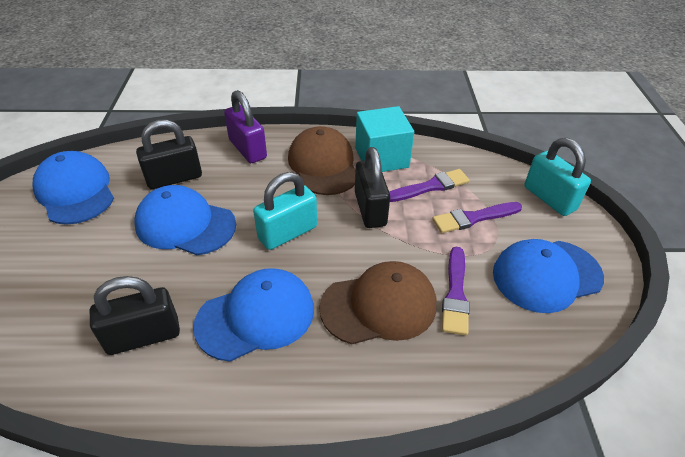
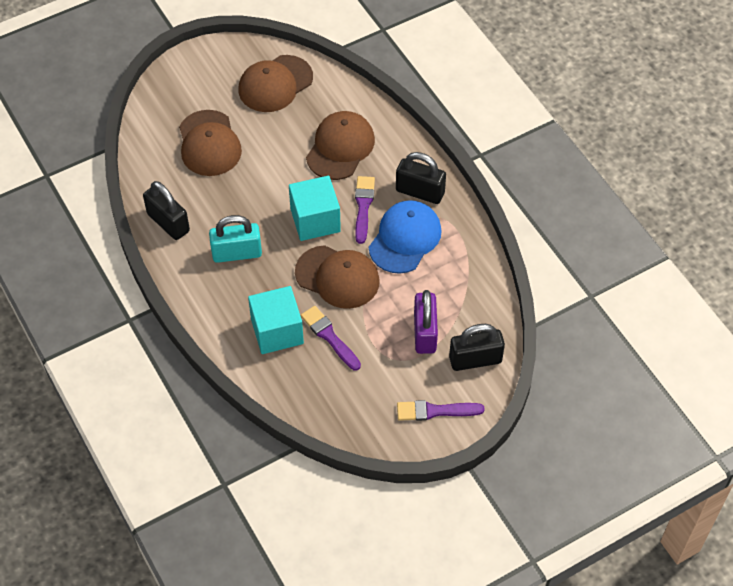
blue cap: [32,151,114,225] [134,185,236,255] [193,268,314,362] [493,239,604,313] = 4 -> [369,200,442,274] = 1
brown cap: [288,126,356,195] [319,261,436,344] = 2 -> [179,110,242,176] [239,55,313,112] [295,245,380,309] [306,111,375,180] = 4
turquoise cube: [355,106,414,172] = 1 -> [248,286,304,354] [289,176,341,241] = 2
turquoise padlock: [253,172,317,250] [524,138,591,216] = 2 -> [209,215,262,263] = 1

